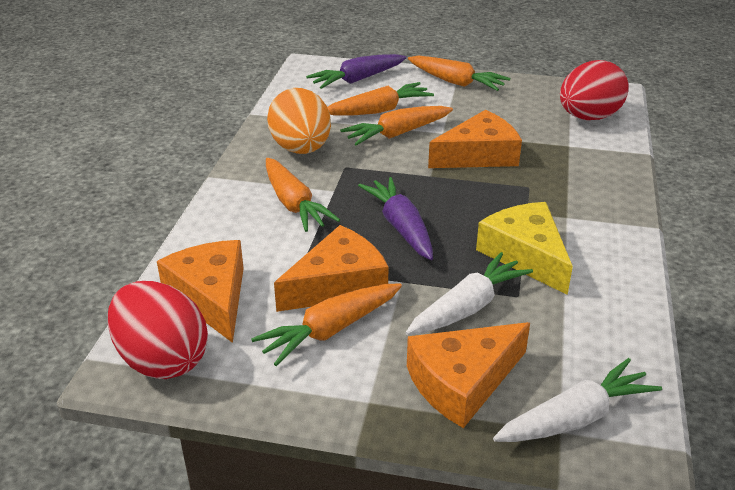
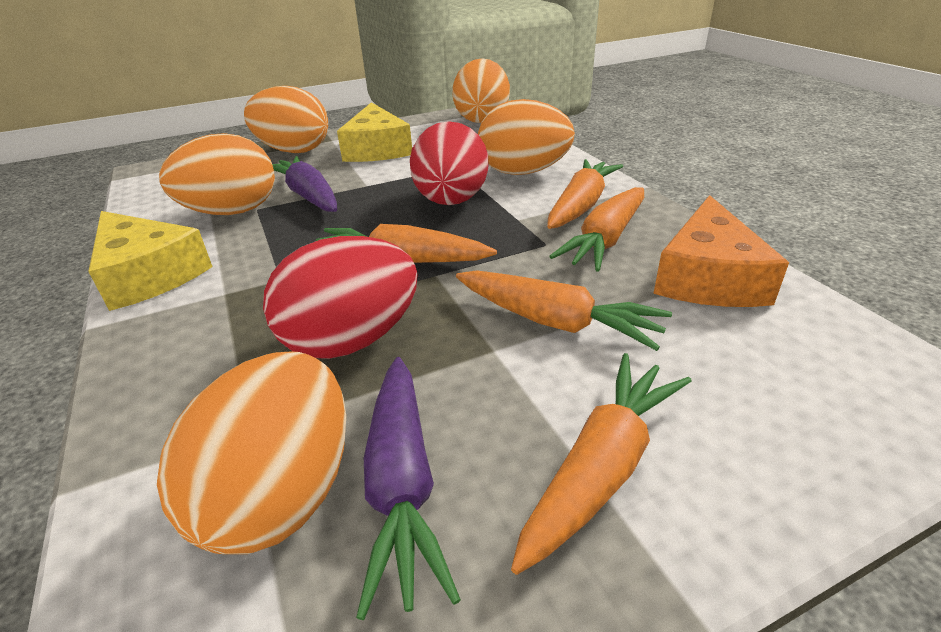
orange cheese: [157,240,244,343] [274,225,388,312] [407,322,530,428] [428,110,522,168] = 4 -> [653,195,789,307] = 1
orange egg: [267,88,331,154] = 1 -> [157,351,346,554] [159,133,275,215] [244,86,328,153] [452,58,510,123] [478,99,575,175] = 5
white carrot: [406,252,533,335] [493,358,662,442] = 2 -> none = 0
yellow cheese: [476,202,573,295] = 1 -> [88,211,213,311] [337,102,412,162] = 2

